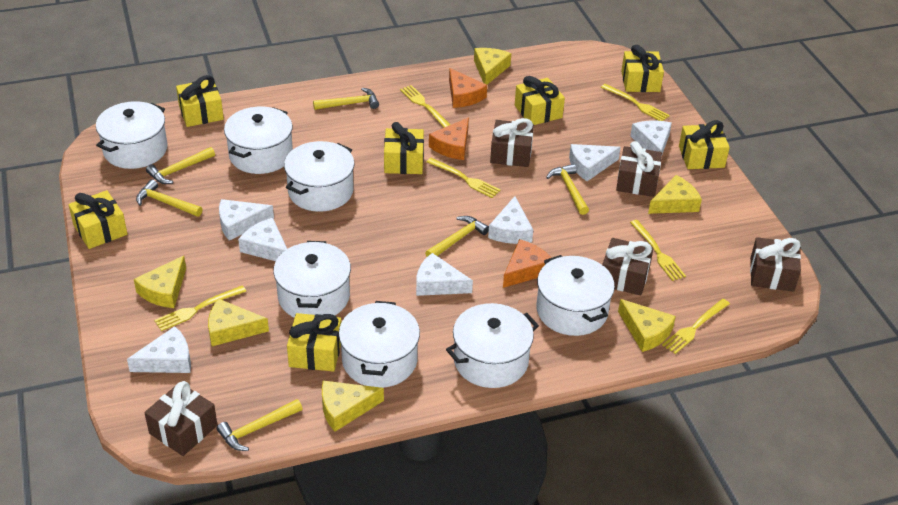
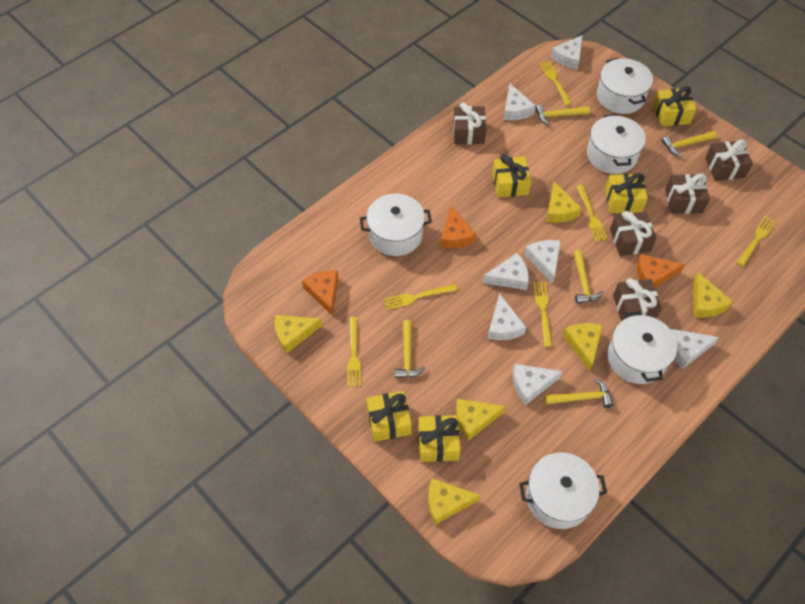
white pot: [96,101,167,169] [224,107,293,174] [273,241,351,318] [284,141,355,212] [339,301,420,388] [446,303,539,388] [536,255,615,336] = 7 -> [360,194,432,256] [519,453,607,529] [587,114,646,174] [597,58,653,114] [607,311,677,384] = 5
yellow gift: [68,190,127,249] [176,75,224,127] [287,313,341,372] [384,122,424,174] [515,76,565,125] [621,45,664,92] [679,120,730,169] = 7 -> [366,391,412,442] [418,415,460,462] [492,154,531,198] [605,173,648,213] [653,86,696,127] = 5
yellow hammer: [136,179,202,217] [146,147,215,184] [217,399,303,451] [313,88,379,110] [425,216,489,257] [546,164,589,215] = 6 -> [395,320,425,378] [536,104,590,126] [545,378,613,408] [573,250,604,303] [662,131,717,157] = 5

